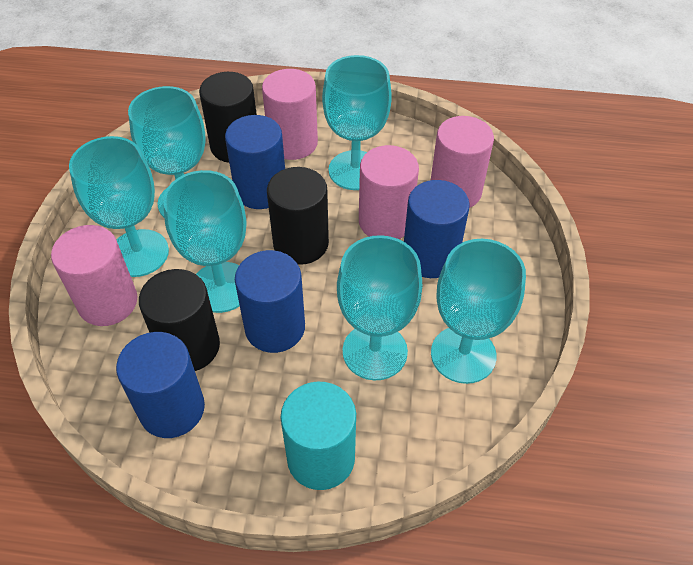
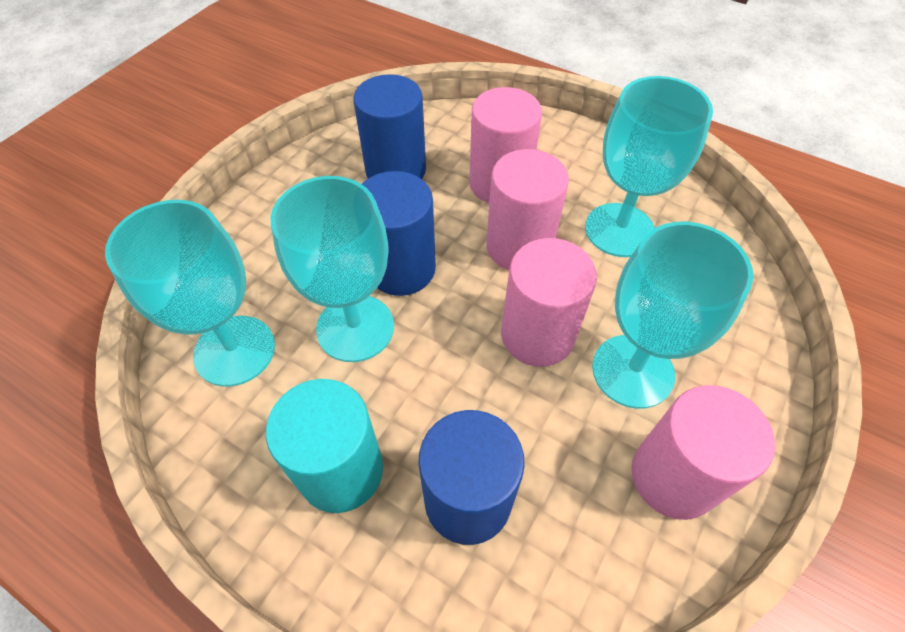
black cylinder: [139,269,220,371] [199,72,257,163] [267,167,329,265] = 3 -> none = 0
blue cylinder: [116,332,205,438] [225,115,285,209] [235,250,305,353] [404,180,470,278] = 4 -> [353,74,426,179] [362,171,436,296] [418,410,525,545] = 3
turquoise goblet: [69,136,169,277] [128,86,205,217] [163,170,246,313] [322,55,392,190] [337,235,422,380] [431,239,526,384] = 6 -> [105,200,275,387] [271,176,394,362] [585,76,713,257] [592,222,753,409] = 4

